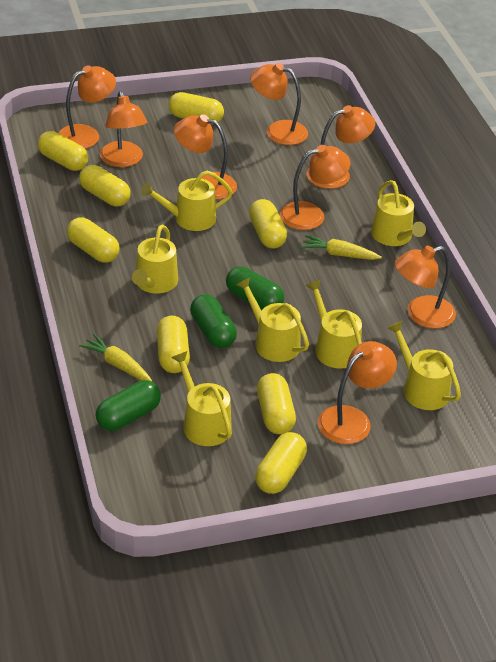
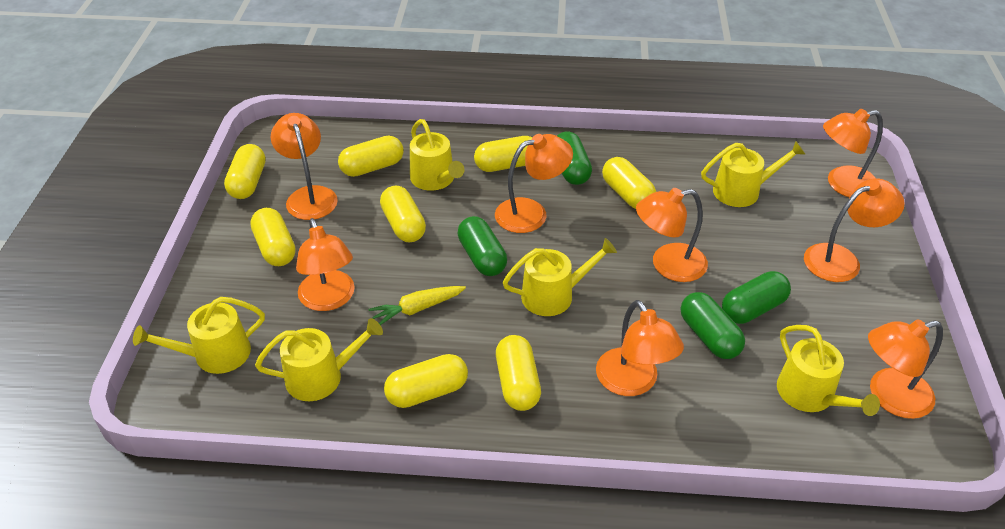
green capsule: [96,380,161,431] [190,294,237,348] [226,266,284,310] = 3 -> [457,216,507,276] [557,131,592,185] [681,292,745,359] [722,271,791,324] = 4
yellow carrot: [79,334,152,382] [301,235,382,260] = 2 -> [368,286,466,325] = 1
yellow watering can: [132,225,178,293] [141,171,232,231] [171,351,232,446] [236,277,309,362] [306,280,362,369] [371,180,426,246] [387,321,461,410] = 7 -> [133,297,265,374] [255,318,383,401] [410,119,465,191] [503,238,617,316] [701,141,805,207] [777,325,880,416] = 6

